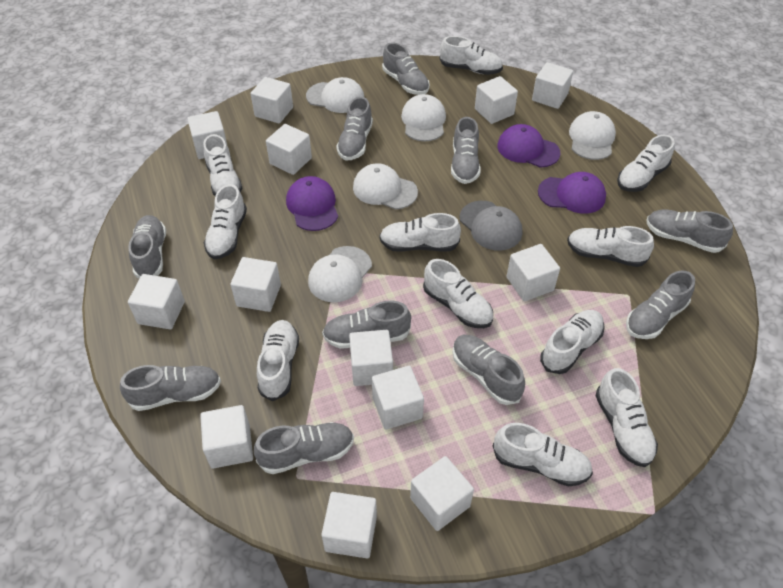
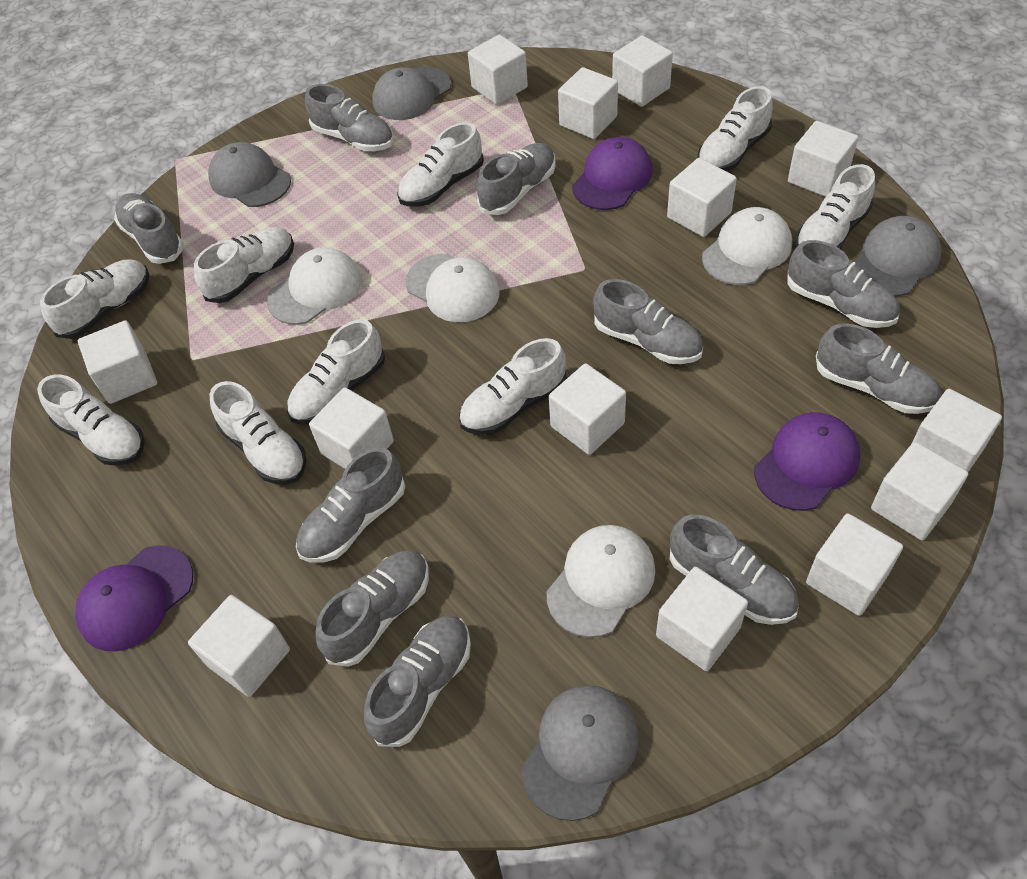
grey cap: [459,201,522,251] = 1 -> [208,142,291,207] [372,66,451,120] [521,685,639,821] [853,216,942,296] = 4
white cap: [306,77,364,113] [308,246,372,302] [353,163,418,209] [401,94,446,141] [569,111,616,160] = 5 -> [267,247,361,325] [406,254,500,322] [547,525,655,638] [702,207,792,285] = 4
white shoe: [203,134,243,196] [204,184,247,259] [257,320,299,401] [379,213,461,252] [423,259,493,328] [439,36,503,75] [493,423,593,487] [540,310,605,374] [567,226,654,267] [595,368,658,467] [617,135,675,192] = 11 -> [37,374,145,466] [40,259,150,339] [194,227,294,303] [210,381,306,484] [287,319,385,424] [397,122,484,207] [459,338,567,435] [697,86,773,172] [795,164,875,249] = 9

